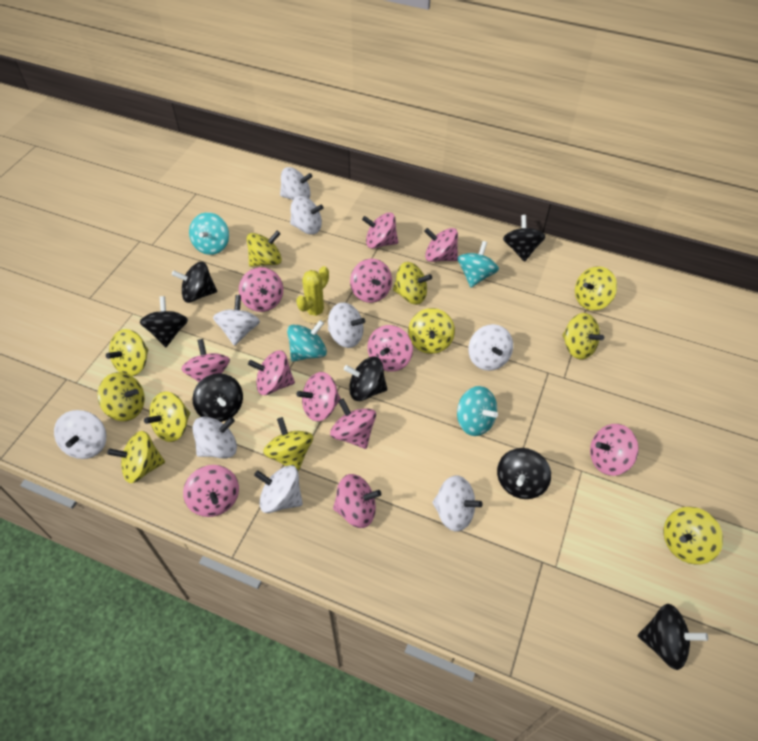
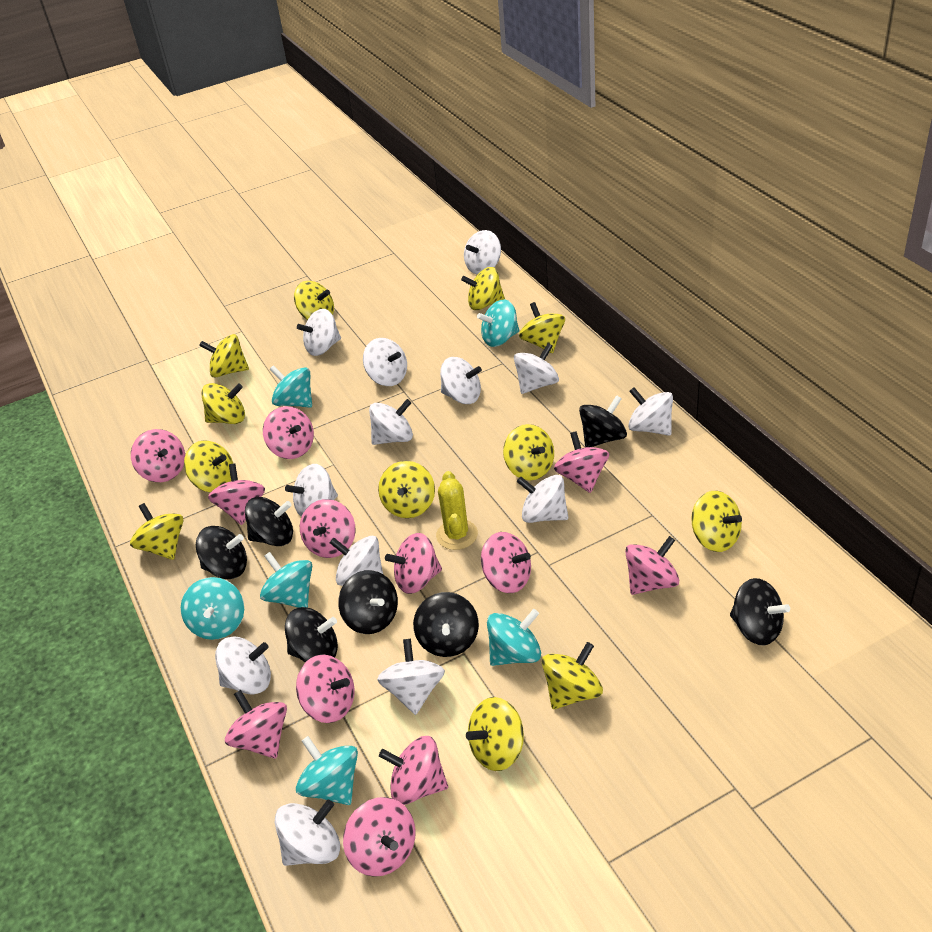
turquoise spinning top: [189,212,229,255] [287,320,327,362] [457,386,498,436] [458,241,499,288] = 4 -> [181,577,244,640] [260,552,312,608] [269,365,312,408] [296,736,358,805] [477,300,519,347] [487,609,541,666] = 6
white spinning top: [54,410,106,459] [193,417,237,458] [213,295,260,346] [254,465,303,513] [280,167,313,200] [290,196,324,235] [328,302,365,348] [432,475,483,532] [468,324,513,371] = 9 -> [215,637,271,695] [275,800,340,866] [285,464,338,517] [297,309,341,356] [330,536,383,586] [363,338,407,386] [369,399,413,445] [377,639,445,715] [440,357,482,404] [464,230,501,275] [514,343,559,394] [517,475,568,523] [628,387,673,436] = 13
yellow spinning top: [97,372,145,421] [106,329,148,376] [107,431,165,483] [144,391,190,442] [247,231,282,267] [263,417,313,471] [393,262,432,305] [408,308,455,354] [562,313,604,359] [575,266,617,311] [664,507,723,565] = 11 -> [130,503,184,560] [184,440,233,493] [199,334,249,378] [201,383,245,424] [294,281,334,320] [378,461,435,518] [461,267,505,310] [466,697,524,771] [503,424,554,481] [519,302,565,353] [542,642,603,709] [691,491,742,552] = 12

